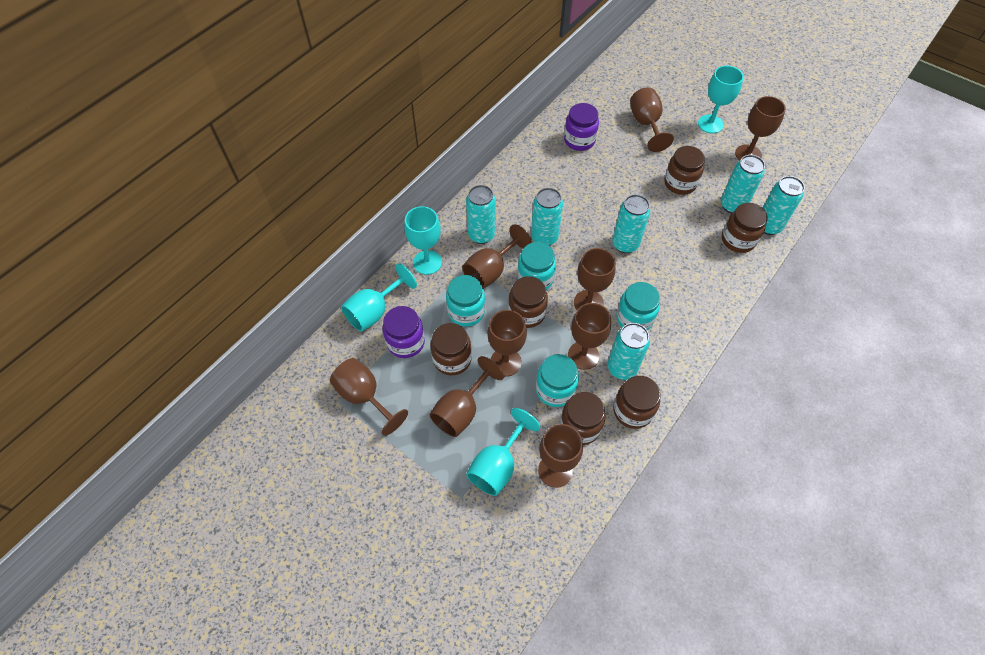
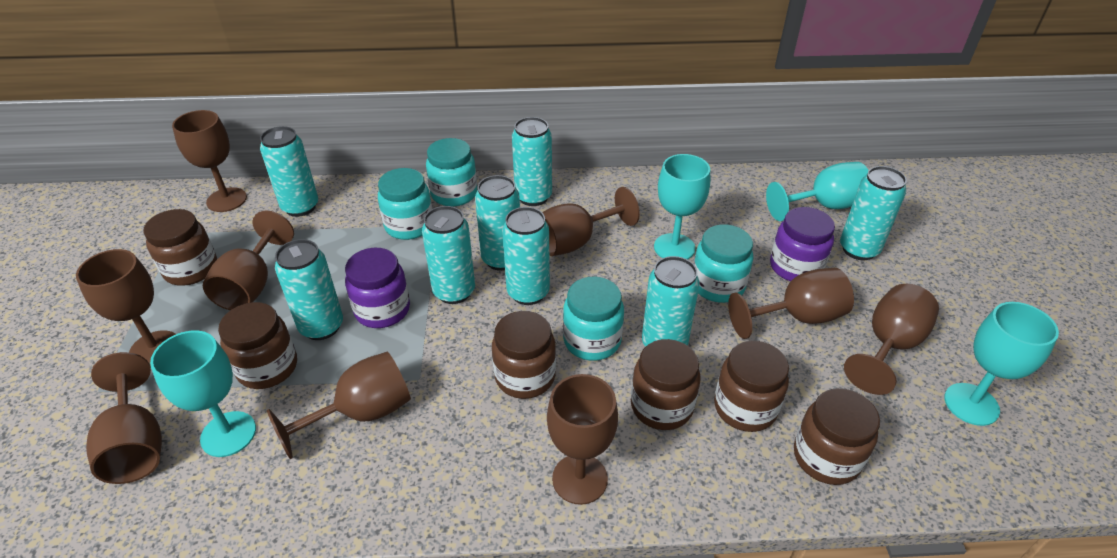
turquoise can: [466,185,496,244] [531,188,563,246] [607,323,650,380] [612,194,650,253] [721,155,765,214] [763,176,805,235] = 6 -> [260,126,318,217] [275,239,343,340] [422,206,475,304] [475,175,520,271] [502,207,550,305] [512,117,552,206] [642,256,700,347] [840,166,907,260] = 8

